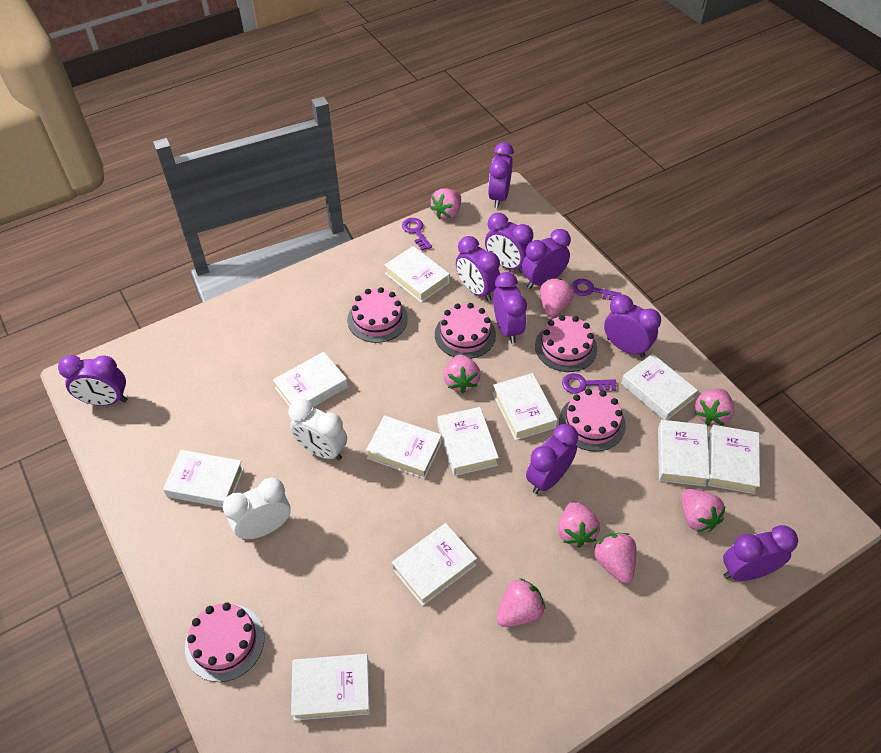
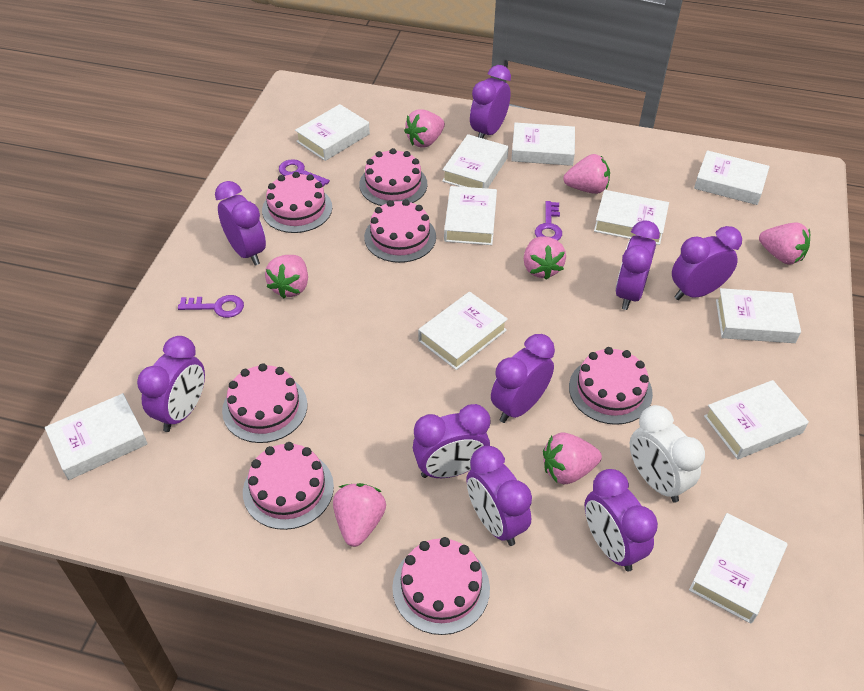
pink cake: [185,602,264,682] [347,287,408,343] [435,303,496,359] [535,315,597,372] [559,389,626,452] = 5 -> [222,363,307,443] [243,442,334,530] [262,172,332,233] [359,148,427,206] [364,199,436,263] [392,537,490,635] [569,347,653,425] = 7
pink strawberry: [430,188,461,220] [444,355,481,393] [496,578,545,627] [540,278,574,318] [558,501,600,548] [594,533,637,583] [681,489,726,532] [695,388,734,425] = 8 -> [265,255,308,298] [333,483,386,547] [404,109,445,147] [524,236,566,280] [543,433,602,484] [563,154,610,194] [759,223,810,265] = 7
white clock: [223,478,291,540] [289,399,347,460] = 2 -> [630,405,705,503] = 1

